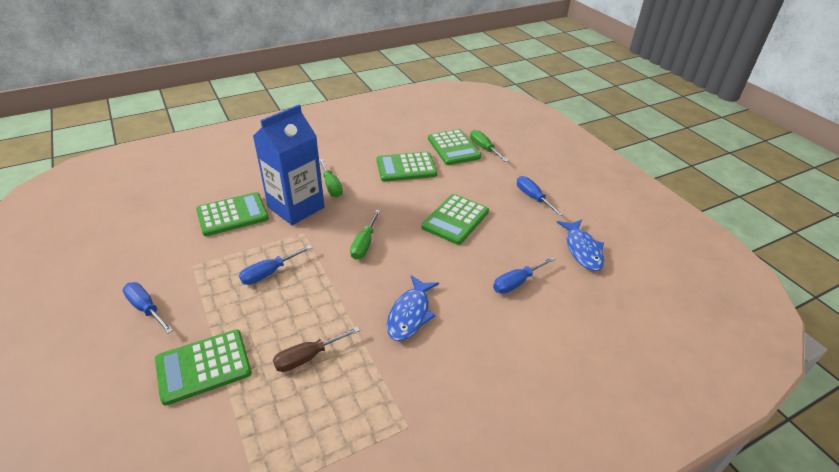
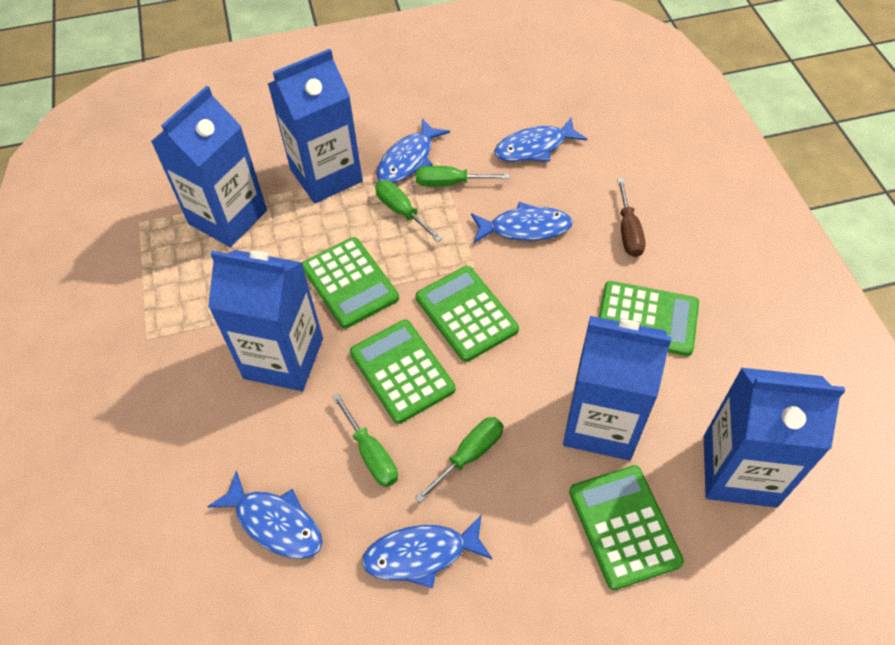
blue carton: [253,105,325,225] = 1 -> [151,86,267,247] [208,250,323,391] [268,49,363,203] [563,316,672,461] [704,368,845,508] = 5
blue fish: [387,275,439,341] [557,219,604,271] = 2 -> [207,471,323,559] [362,515,493,588] [377,118,450,183] [471,202,573,243] [494,118,587,162] = 5
blue screwdriver: [123,282,173,334] [239,245,313,285] [493,257,555,294] [517,176,564,216] = 4 -> none = 0
green screwdriver: [319,159,343,198] [350,210,380,260] [470,130,509,162] = 3 -> [332,393,398,487] [375,180,443,242] [415,417,503,503] [416,166,509,187] = 4

